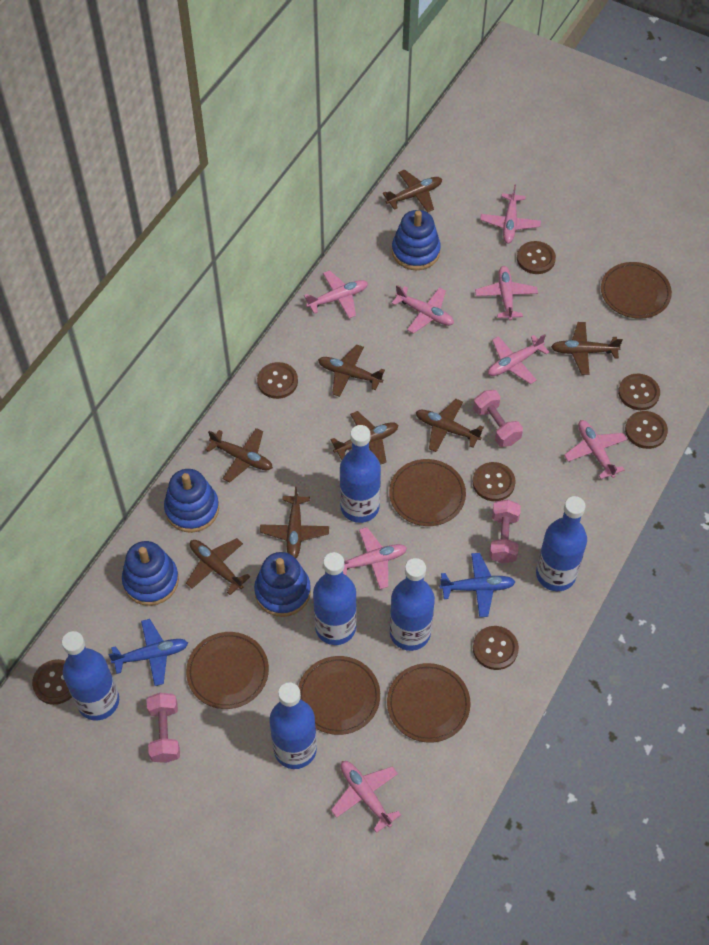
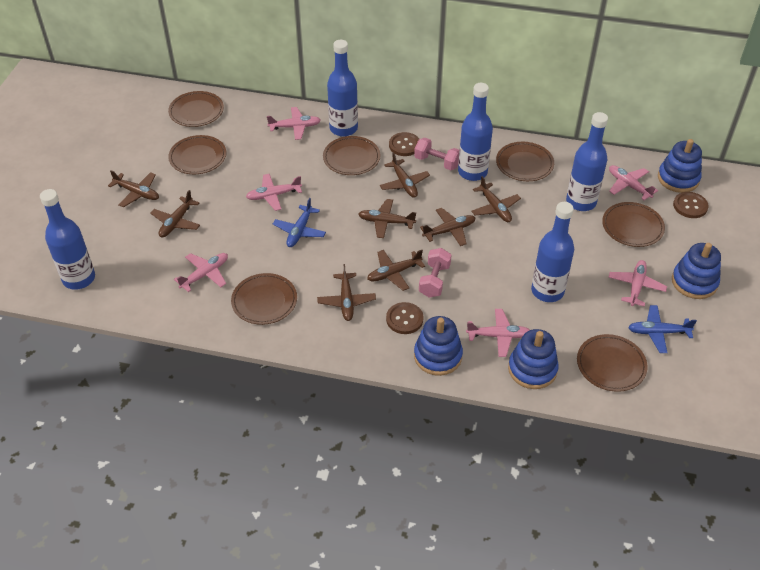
blue bottle: [62,631,119,721] [269,682,317,769] [313,552,357,645] [340,425,381,523] [390,558,435,651] [536,496,587,591] = 6 -> [40,189,95,290] [327,40,358,137] [458,83,493,181] [531,202,574,302] [566,112,608,211] = 5
brown button: [32,659,72,705] [257,362,298,399] [473,462,515,501] [473,626,519,670] [517,241,556,274] [618,374,660,410] [625,411,668,449] = 7 -> [386,302,424,334] [389,132,419,156] [673,192,709,218] = 3
brown plate: [186,632,269,709] [298,656,380,735] [387,663,471,743] [389,459,466,526] [601,262,672,319] = 5 -> [168,91,224,127] [168,135,226,174] [231,273,297,325] [323,136,381,175] [496,142,554,181] [577,334,648,392] [602,202,665,247] = 7
pink dumbbell: [146,693,180,763] [473,390,523,447] [489,499,521,564] = 3 -> [414,138,459,170] [419,248,451,298] = 2
pink plane: [304,270,368,318] [331,761,401,833] [343,527,407,589] [392,285,454,334] [475,266,538,321] [480,184,541,244] [488,334,550,384] [564,420,627,479] = 8 -> [174,253,228,292] [246,174,302,211] [267,107,321,140] [466,309,530,357] [608,260,667,307] [609,165,658,200] = 6

